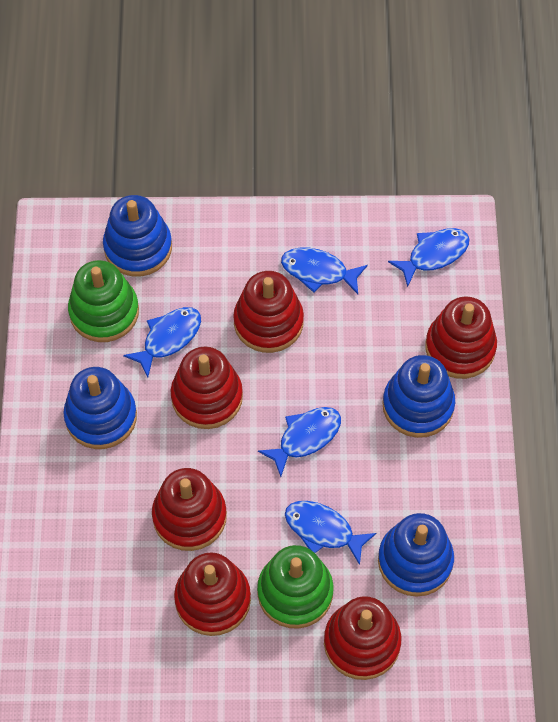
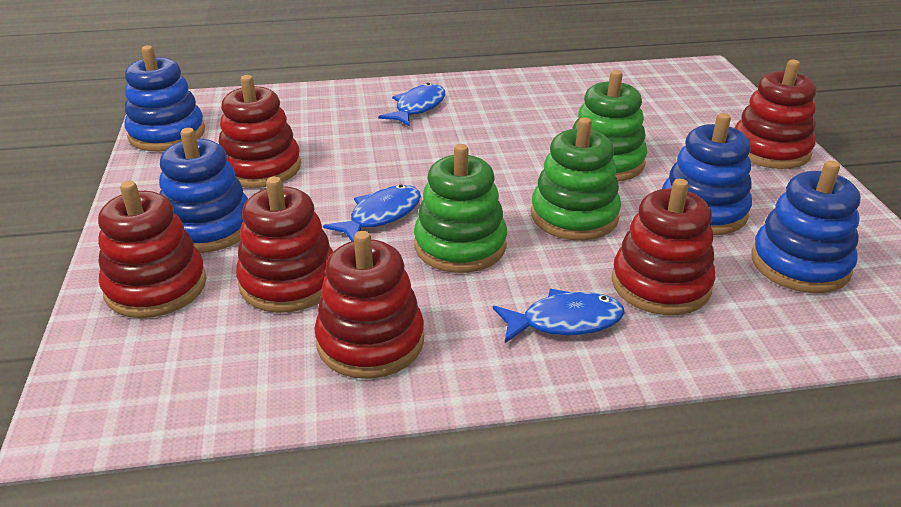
blue fish: [123,307,201,377] [258,407,341,477] [281,248,368,294] [285,501,376,565] [388,228,469,287] = 5 -> [323,185,421,241] [378,83,445,127] [493,289,624,343] = 3
green stacking toy: [68,260,139,342] [257,545,334,629] = 2 -> [414,144,507,273] [531,117,621,241] [572,70,647,181] = 3

